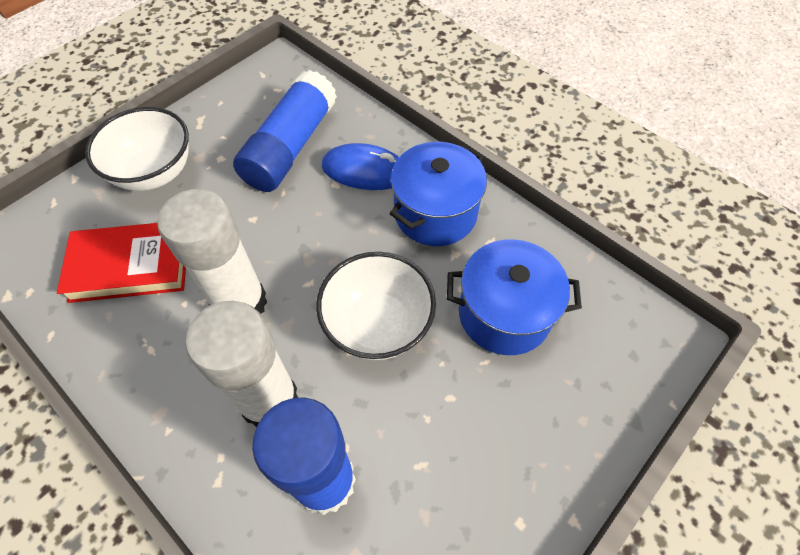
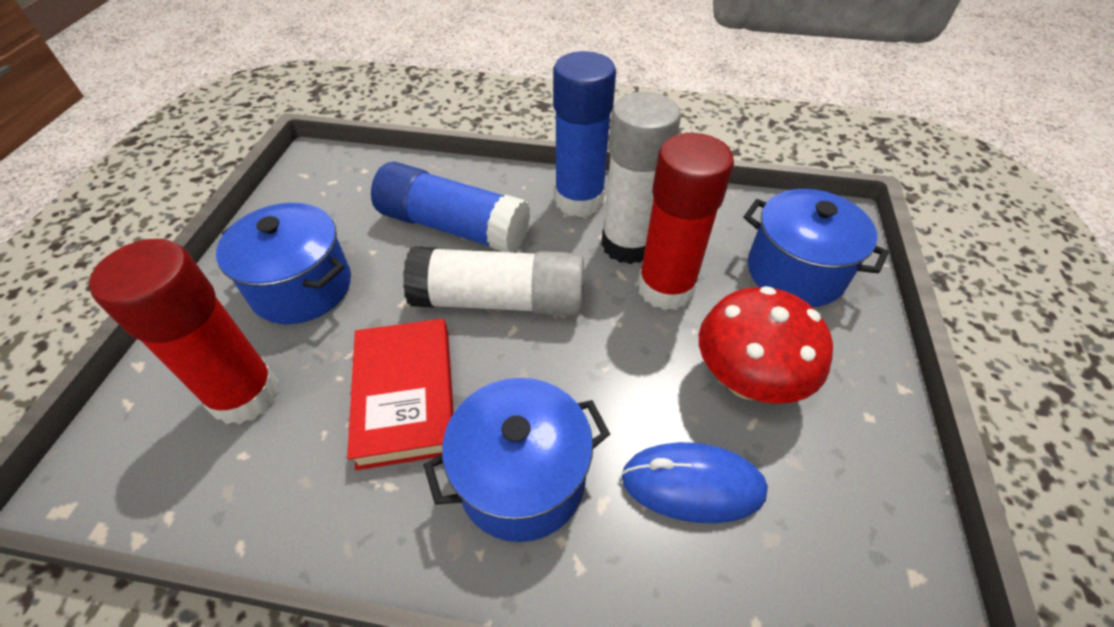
blue pot: [390,142,487,246] [447,239,582,355] = 2 -> [216,203,351,324] [423,378,610,542] [744,189,889,307] = 3
red glue stick: none = 0 -> [89,239,279,424] [637,133,734,310] = 2
red mushroom: none = 0 -> [699,286,833,404] = 1
white bowl: [85,107,189,191] [316,252,436,360] = 2 -> none = 0

